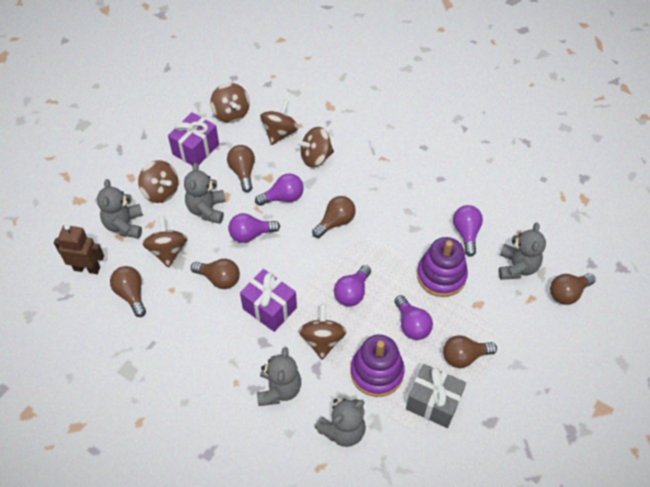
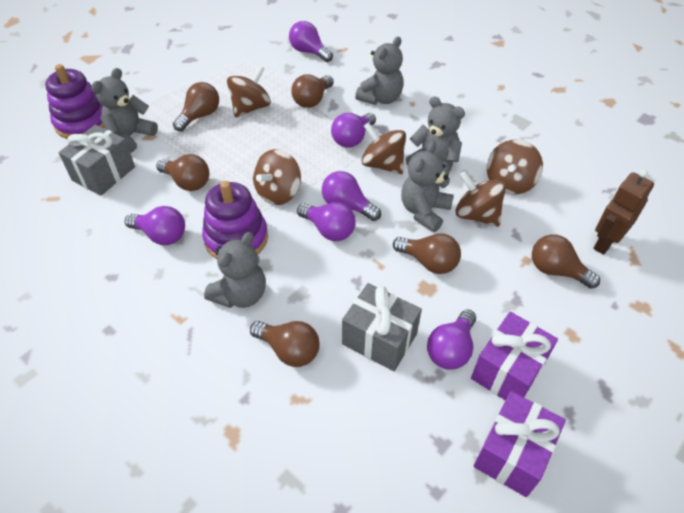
brown spinning top: [138,160,178,203] [142,216,187,268] [210,83,250,123] [260,99,299,145] [296,127,334,167] [299,304,347,360] = 6 -> [227,65,271,118] [253,149,301,205] [362,122,406,174] [455,171,506,227] [487,140,543,195] = 5
grey gift: [406,364,466,428] = 1 -> [58,125,135,196] [342,283,422,371] = 2
purple light bulb: [228,213,280,243] [255,173,304,206] [334,265,371,306] [394,295,433,340] [453,205,483,257] = 5 -> [125,206,185,245] [289,21,333,62] [297,202,356,241] [322,171,381,221] [331,113,376,148] [427,309,476,370] = 6

